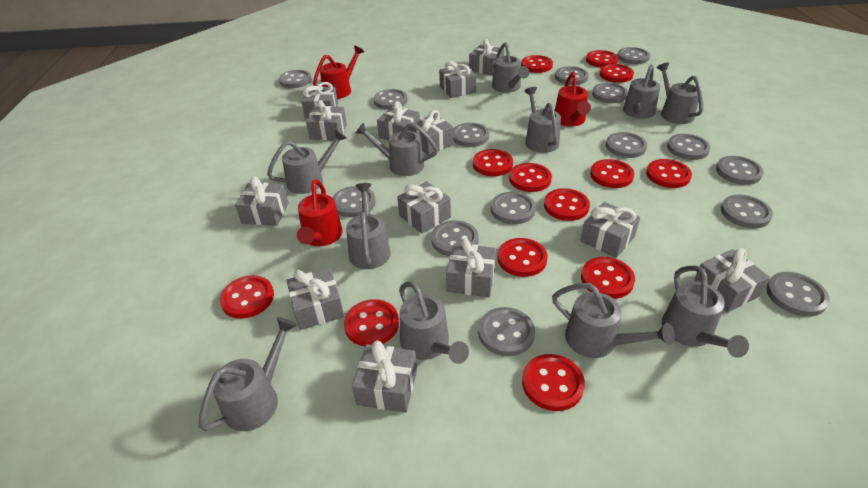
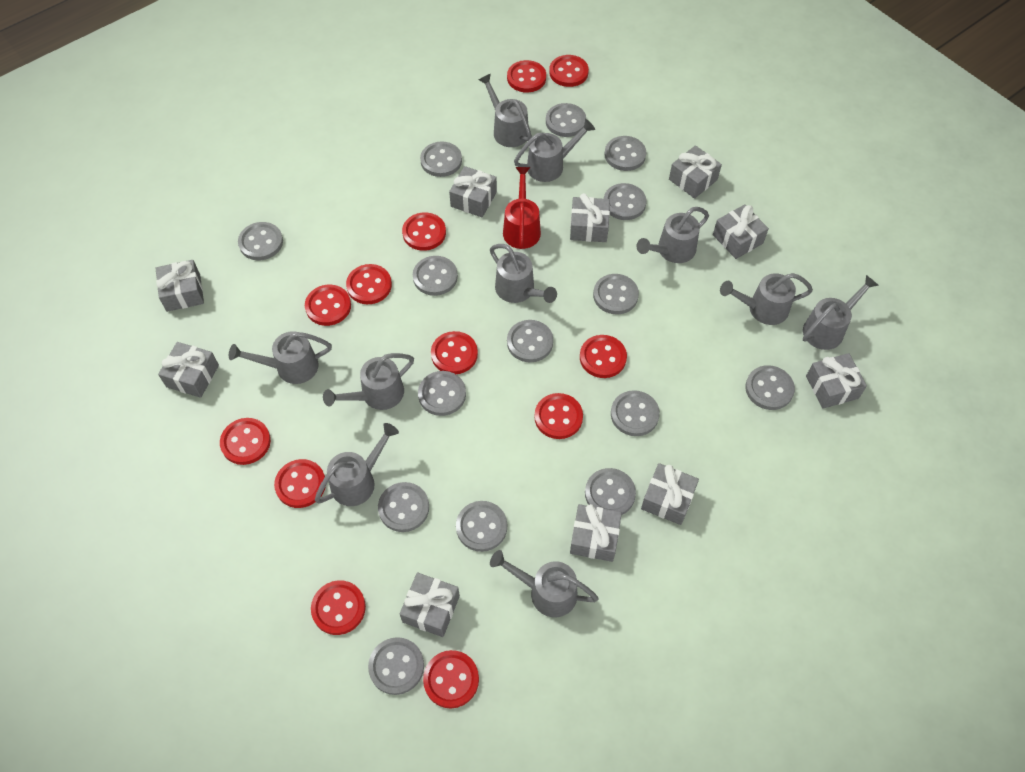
grey gift: [235,177,289,226] [287,268,344,330] [301,82,338,119] [306,100,347,140] [352,341,417,413] [377,101,420,140] [397,181,451,233] [409,110,454,155] [439,61,476,98] [446,238,496,297] [469,39,505,76] [580,202,640,258] [694,248,770,313] = 13 -> [156,260,204,312] [158,342,219,398] [400,573,460,637] [449,166,497,217] [570,193,610,242] [570,504,622,562] [641,463,699,525] [669,145,722,199] [713,204,769,259] [806,353,867,409] = 10
grey watering can: [199,317,297,431] [267,129,347,194] [346,183,391,269] [356,122,438,176] [399,281,469,364] [492,42,529,93] [524,87,561,153] [552,283,675,358] [623,65,660,119] [657,62,703,124] [662,266,749,358] = 11 -> [229,331,332,384] [315,423,399,506] [323,353,414,410] [479,74,532,147] [490,244,557,303] [490,550,599,617] [514,119,595,182] [636,207,709,263] [720,273,813,325] [803,275,878,350] = 10
red button: [219,275,274,319] [344,299,399,346] [473,149,513,176] [497,238,548,277] [509,163,552,192] [521,55,553,73] [522,354,585,411] [544,188,590,221] [581,257,635,299] [586,50,618,67] [590,159,634,188] [600,64,634,83] [646,159,692,188] = 13 -> [220,418,271,465] [274,459,326,508] [305,285,351,326] [311,580,366,635] [346,264,392,304] [402,212,446,251] [423,650,479,708] [431,331,478,374] [507,60,546,93] [534,393,583,439] [549,55,589,87] [580,335,627,378] = 12
red watering can: [297,179,343,246] [313,46,364,99] [555,72,591,126] = 3 -> [503,167,541,249] = 1

